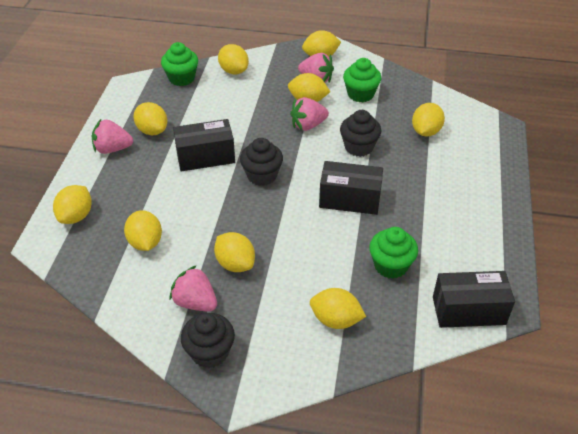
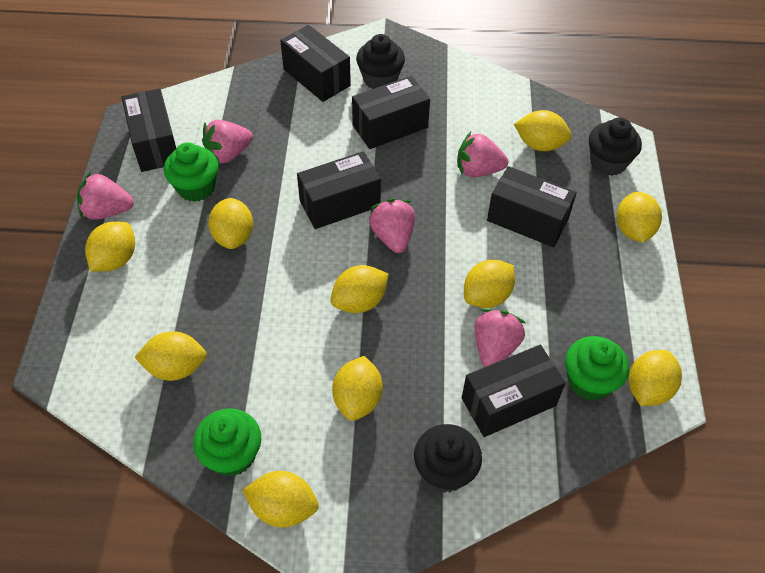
black box: [173,119,235,171] [319,161,383,215] [433,271,515,328] = 3 -> [121,88,176,172] [280,25,351,102] [297,151,381,229] [352,76,430,149] [462,345,566,437] [487,166,577,247] = 6
pink strawberry: [92,119,133,154] [169,265,217,311] [290,97,329,131] [298,53,334,83] = 4 -> [77,172,134,220] [202,120,253,164] [369,198,415,253] [457,132,508,177] [475,309,526,367] = 5
yellow lemon: [53,185,92,224] [124,210,162,251] [133,102,167,135] [214,232,255,272] [218,44,249,74] [288,73,330,102] [302,30,341,56] [310,288,366,329] [412,103,445,136] = 9 -> [85,221,135,272] [134,331,207,381] [208,198,253,249] [242,471,319,527] [330,265,389,313] [332,356,383,421] [464,259,515,308] [514,110,572,151] [616,192,662,243] [629,350,682,406] = 10

